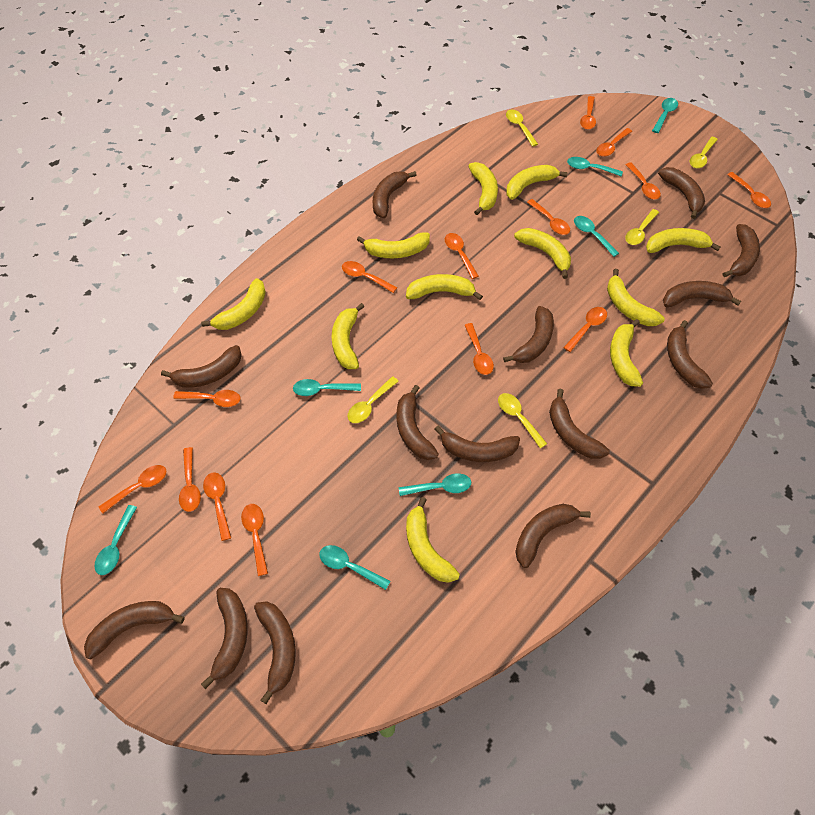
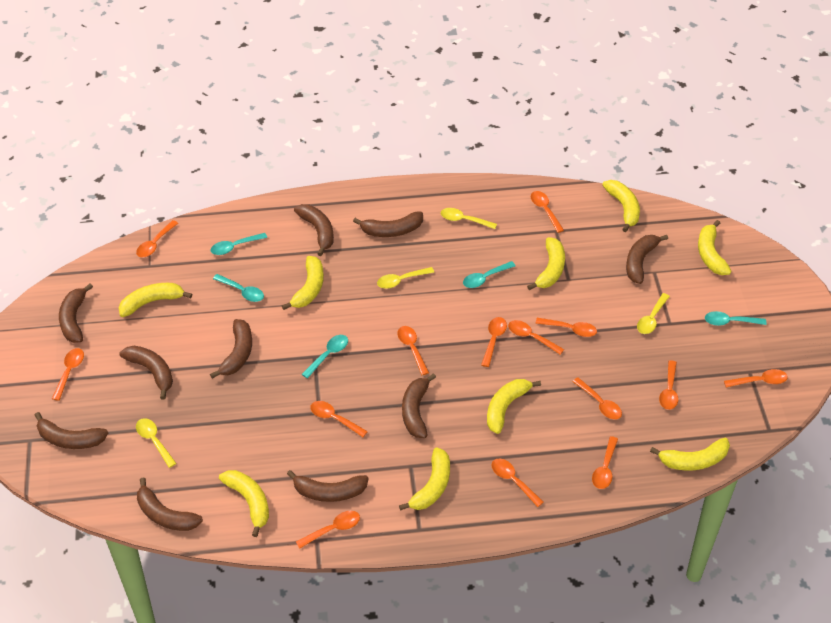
brown banana: [84,601,185,659] [161,345,242,388] [201,588,248,689] [254,601,296,704] [373,171,417,218] [396,385,439,460] [434,426,520,462] [503,306,554,363] [515,504,591,568] [549,389,610,459] [658,167,705,219] [663,281,741,307] [667,320,713,389] [723,224,760,277] = 14 -> [35,412,108,449] [59,283,93,343] [119,346,173,399] [137,477,203,531] [210,319,252,379] [287,470,369,502] [294,204,334,256] [353,211,423,237] [402,373,436,438] [626,235,668,284] = 10
turquoise spoon: [95,505,137,575] [293,379,361,396] [319,545,390,590] [399,473,471,496] [567,157,623,177] [574,216,619,257] [652,98,678,133] = 7 -> [211,233,267,255] [213,274,264,302] [302,335,348,379] [463,261,516,288] [705,311,766,326] = 5
yellow banana: [201,278,266,330] [331,303,364,369] [357,232,430,258] [406,274,483,300] [406,497,460,583] [468,162,498,215] [506,165,568,200] [514,228,571,279] [607,269,665,326] [610,319,643,387] [646,228,721,253] = 11 -> [119,283,192,317] [219,470,269,537] [282,256,324,310] [399,447,450,511] [487,379,541,434] [527,237,565,290] [602,180,640,232] [650,438,730,471] [698,220,731,275] = 9
yellow spoon: [347,376,399,423] [498,393,547,448] [506,110,538,147] [625,209,659,245] [690,137,718,168] = 5 -> [136,418,177,468] [377,267,434,289] [441,208,497,229] [637,293,670,334] = 4

